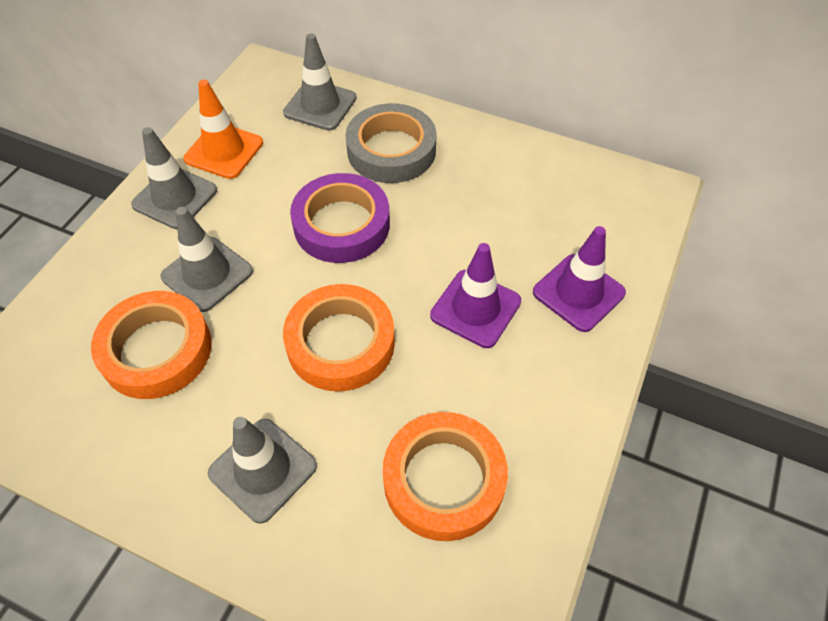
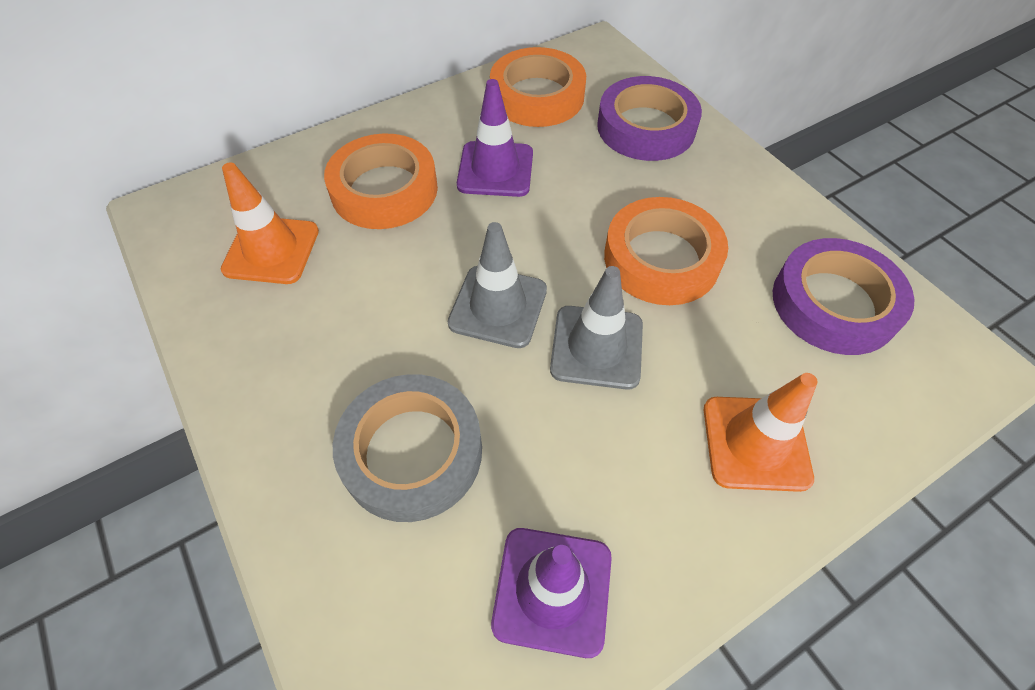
grey traffic cone: [131,127,217,229] [160,207,253,312] [208,417,317,524] [283,33,357,131] = 4 -> [448,222,547,348] [550,266,643,390] = 2
orange traffic cone: [183,80,263,179] = 1 -> [221,162,319,284] [704,373,818,492] = 2
purple tape: [290,173,390,263] = 1 -> [597,76,702,161] [773,238,914,355] = 2

